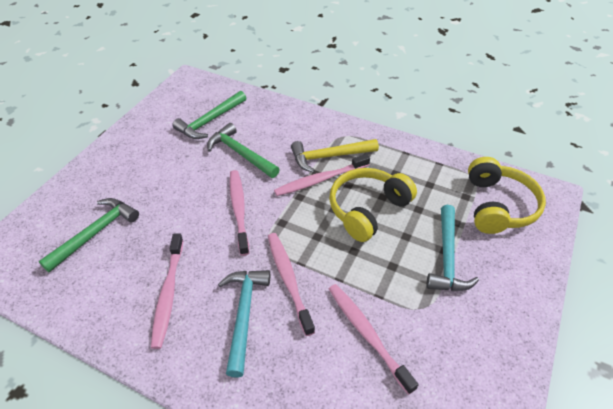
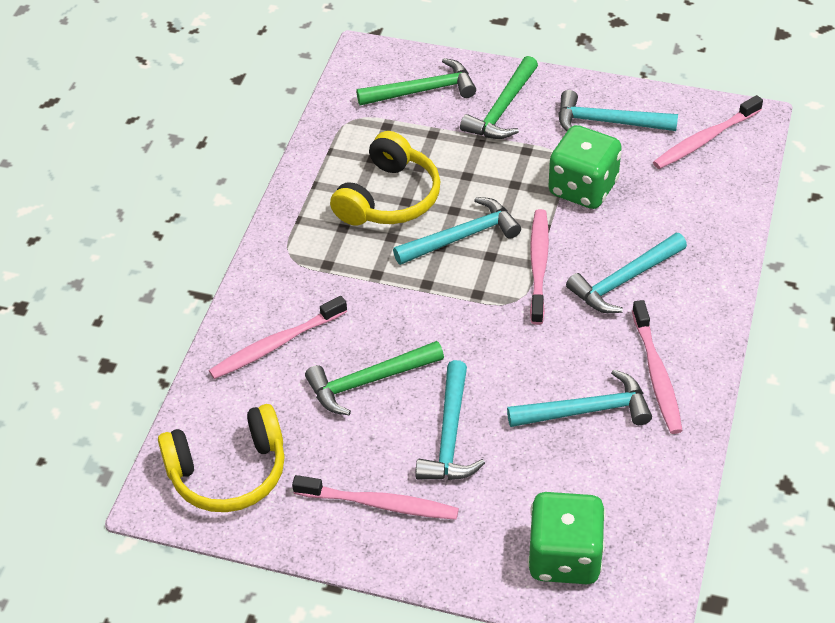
green dice: none = 0 -> [528,492,606,584] [548,125,622,209] = 2
turquoise hammer: [218,270,270,377] [426,205,479,291] = 2 -> [393,197,521,265] [415,360,485,480] [507,369,652,427] [559,90,678,131] [566,233,687,313] = 5
yellow hammer: [291,139,379,173] = 1 -> none = 0

